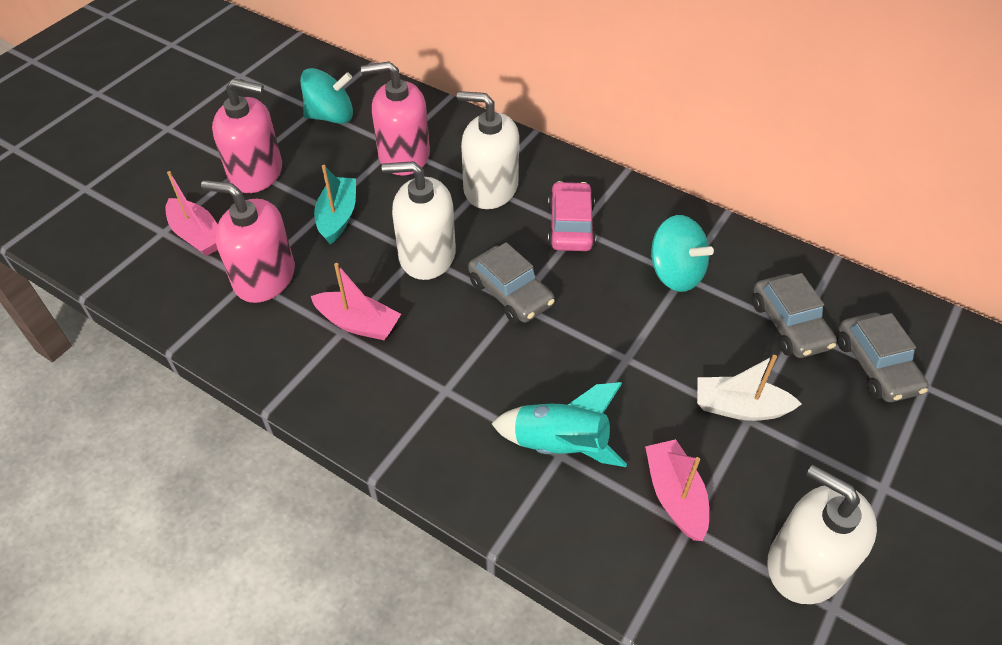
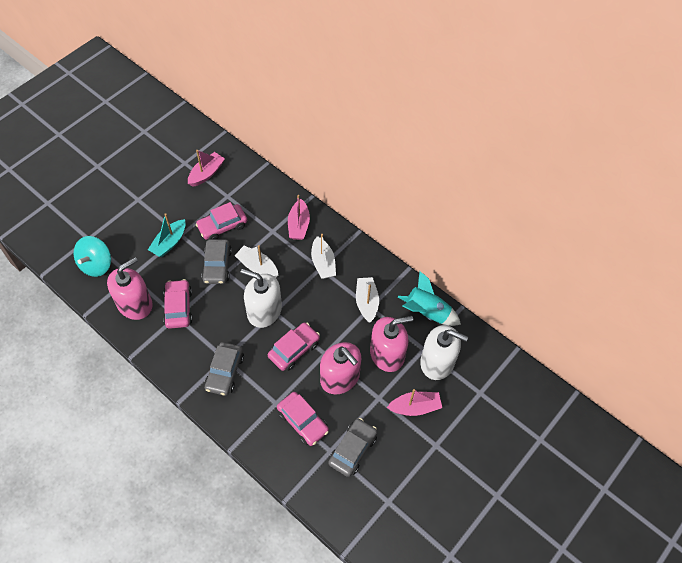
pink car: [548,181,596,251] = 1 -> [163,279,193,329] [196,202,247,240] [268,323,320,371] [277,392,329,446] = 4
turquoise spinning top: [300,68,353,124] [651,215,714,292] = 2 -> [74,236,111,277] = 1
white boat: [697,355,802,421] = 1 -> [235,245,278,278] [311,234,336,279] [356,277,379,323] = 3
white soap dispenser: [382,161,456,280] [457,91,519,209] [767,465,877,604] = 3 -> [240,269,282,328] [420,325,468,380] = 2

